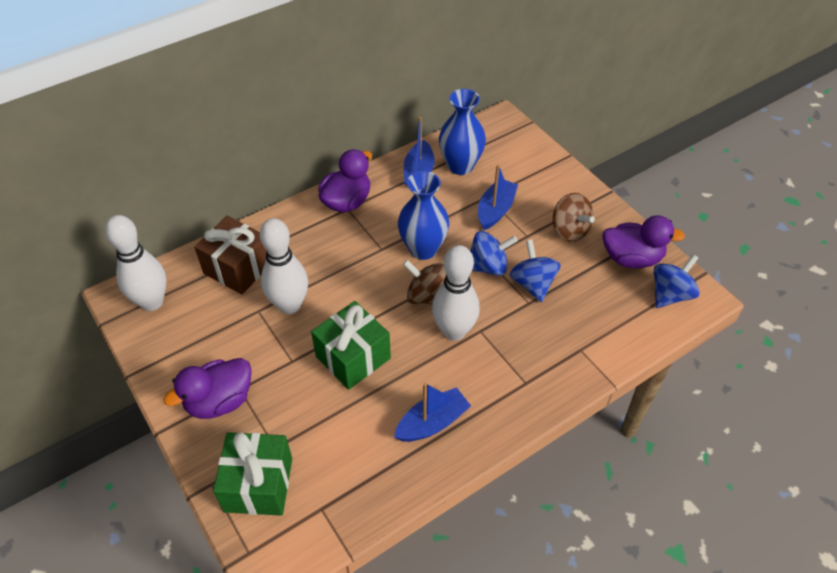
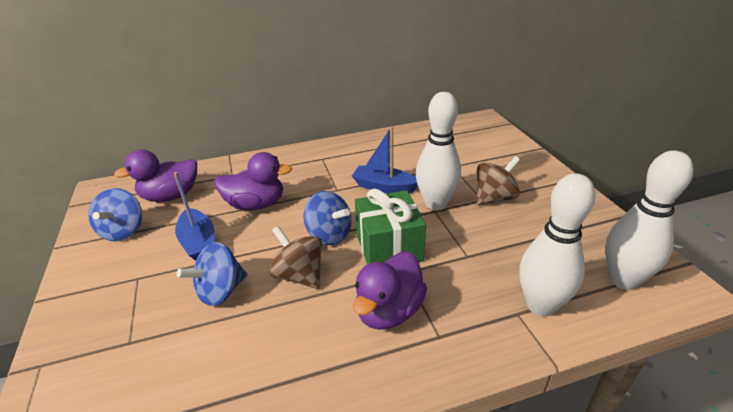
blue boat: [394,383,471,442] [404,117,434,187] [478,165,518,230] = 3 -> [174,172,215,261] [352,126,418,193] = 2
blue vase: [398,171,449,260] [439,89,486,175] = 2 -> none = 0
brown gift: [194,216,267,294] = 1 -> none = 0
green gift: [213,432,292,516] [311,301,391,390] = 2 -> [355,189,426,265] = 1

